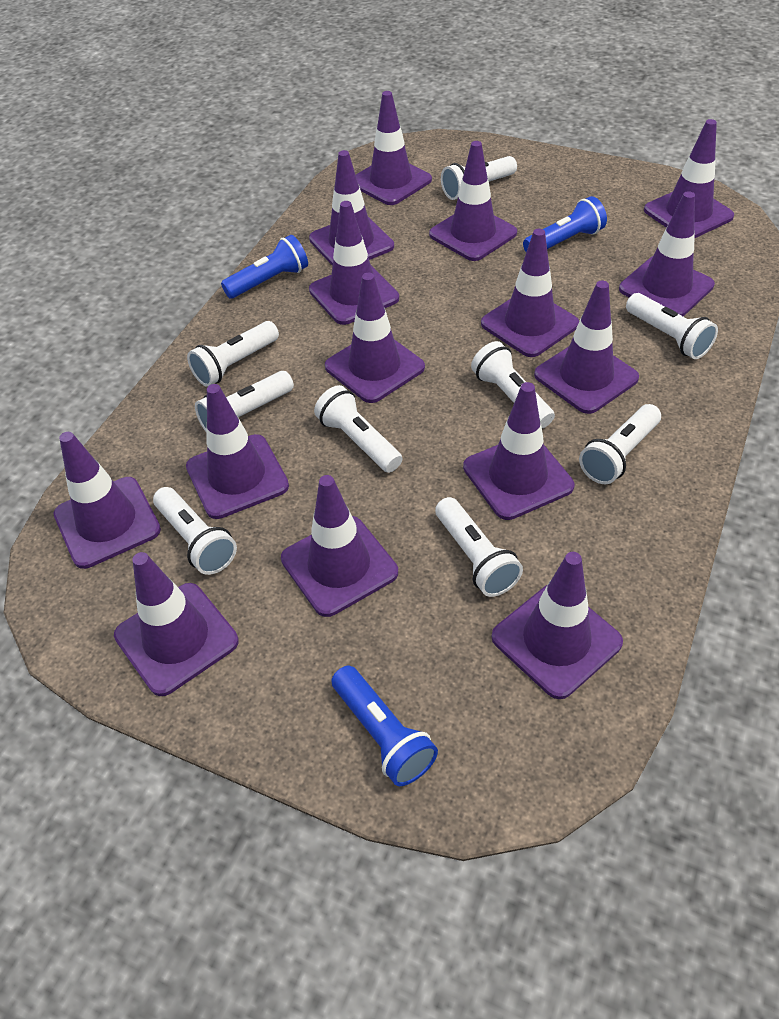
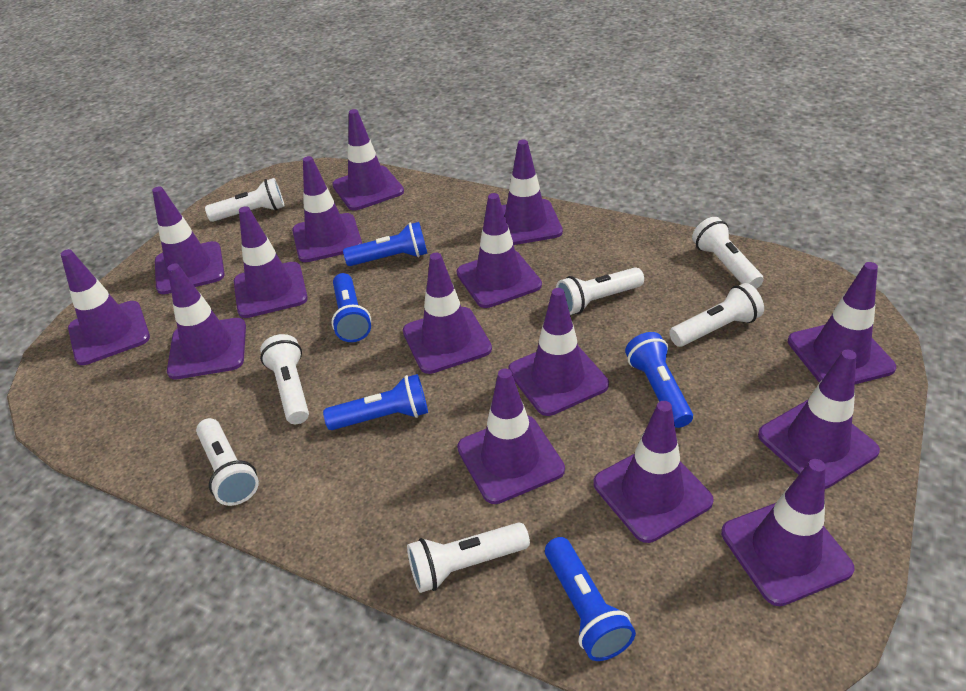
blue flashlight: [221,235,308,299] [331,666,438,786] [523,196,607,252] = 3 -> [323,374,428,430] [331,273,371,342] [343,222,427,266] [545,537,636,661] [625,332,693,428] = 5
white flashlight: [153,487,237,575] [187,321,279,387] [195,371,294,432] [314,385,402,473] [435,497,523,597] [441,156,517,200] [471,341,555,428] [579,404,661,484] [626,293,718,359] = 9 -> [196,418,259,506] [205,178,285,222] [260,334,309,424] [407,522,530,593] [556,267,644,315] [669,283,764,347] [692,217,764,289] = 7

